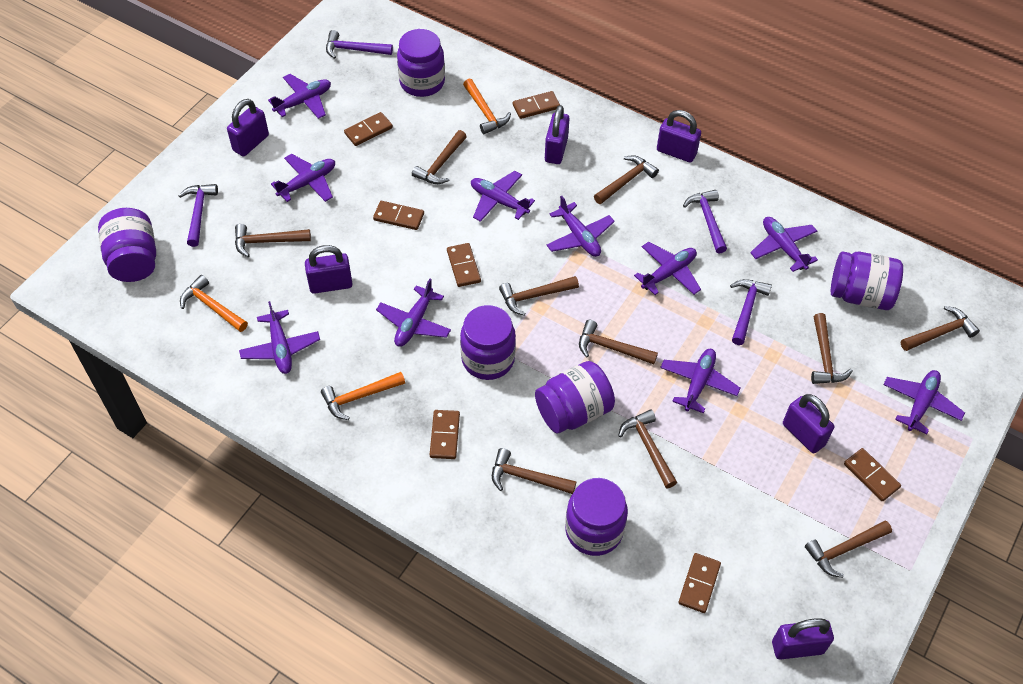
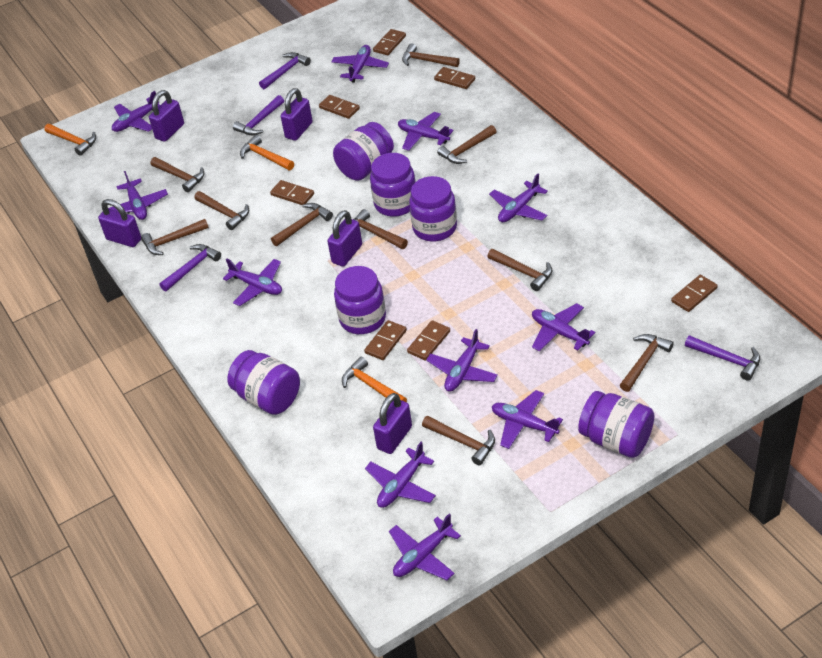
purple padlock: [227,99,269,156] [305,245,353,294] [545,105,570,164] [657,110,701,162] [772,618,834,660] [783,394,834,453] = 6 -> [98,199,141,247] [149,90,184,142] [281,88,313,141] [327,210,362,266] [373,393,412,454] = 5
purple plane: [239,301,320,374] [268,74,331,119] [271,154,335,202] [376,279,451,347] [471,171,535,222] [547,196,615,257] [634,242,701,295] [660,349,740,413] [750,217,818,272] [883,370,965,435] = 10 -> [108,171,168,220] [112,91,160,132] [223,259,282,306] [331,45,389,83] [365,442,436,508] [389,514,461,580] [398,112,454,151] [426,329,498,392] [489,174,548,222] [492,390,563,449] [532,303,595,352] = 11

